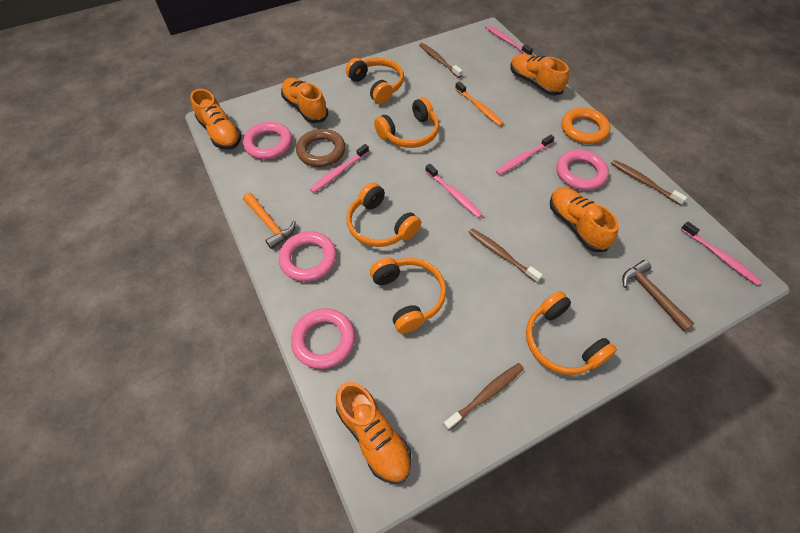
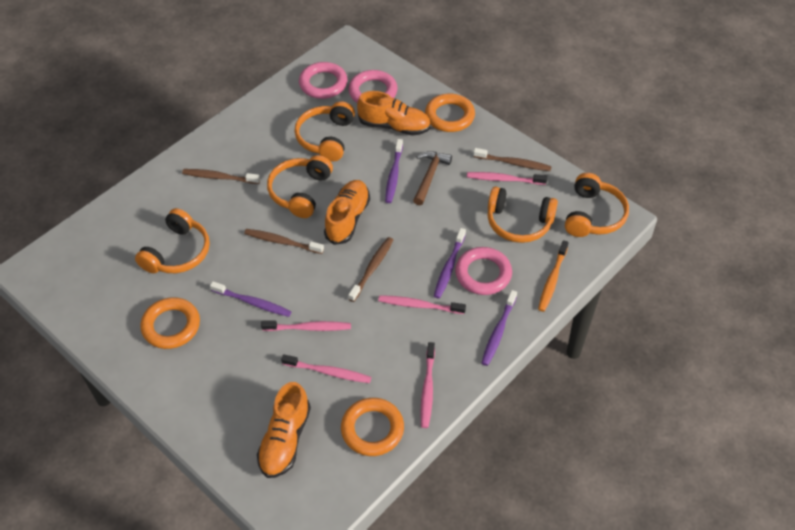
brown ring: [296,129,346,167] = 1 -> none = 0
orange hammer: [243,193,296,249] = 1 -> none = 0
orange ring: [561,108,610,144] = 1 -> [140,297,200,349] [341,398,404,456] [425,93,475,132] = 3
orange shoe: [190,89,242,150] [281,78,328,123] [336,382,412,484] [510,54,569,96] [550,187,619,252] = 5 -> [257,382,311,478] [324,180,370,245] [357,91,431,136] = 3
pink ring: [243,122,292,160] [279,231,337,282] [291,308,355,369] [557,150,609,190] = 4 -> [299,62,347,99] [348,70,397,103] [455,247,512,295] = 3
purple toothbrush: none = 0 -> [210,281,292,317] [385,139,403,203] [434,228,466,299] [481,290,517,366] = 4

